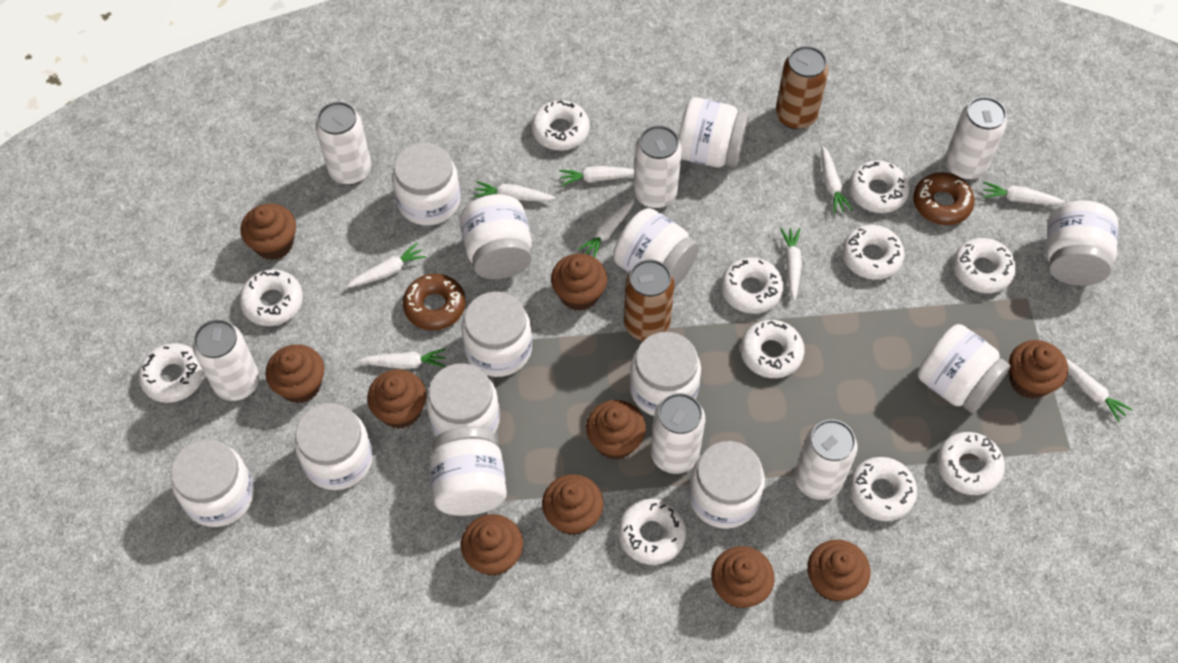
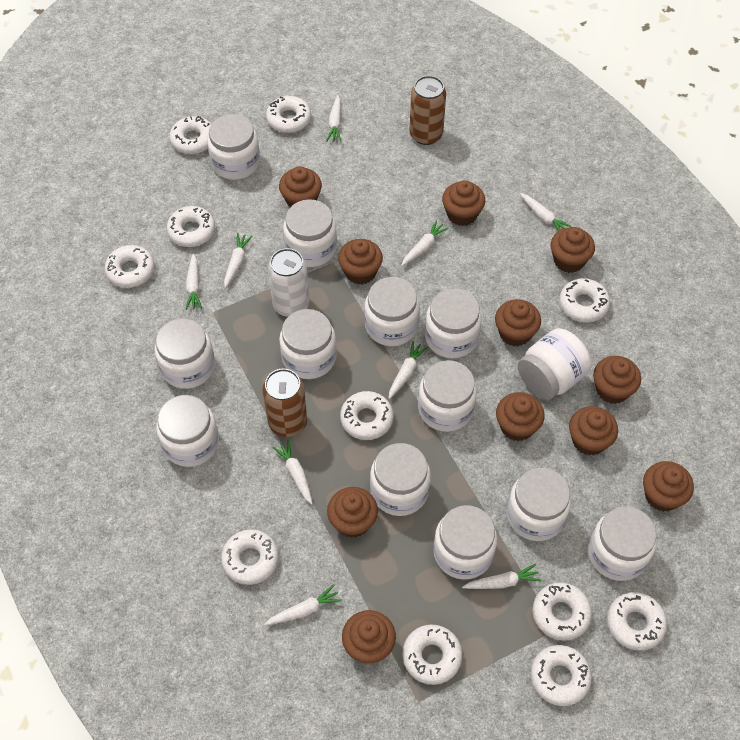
brown cupcake: [241,204,296,260] [265,344,324,403] [367,369,426,429] [461,514,523,576] [542,474,604,535] [551,254,607,311] [586,400,646,460] [711,546,775,609] [807,539,870,602] [1009,340,1068,399] = 10 -> [279,166,322,207] [327,487,378,538] [338,239,383,284] [342,610,396,664] [442,180,485,226] [495,299,541,346] [496,392,545,441] [551,227,595,273] [569,406,618,456] [593,356,641,404] [643,461,694,512] = 11
brown donut: [403,274,466,330] [913,172,975,225] = 2 -> none = 0
white can: [193,319,260,401] [316,102,371,185] [633,125,682,208] [651,393,705,474] [795,419,858,500] [945,97,1007,180] = 6 -> [268,248,310,317] = 1

